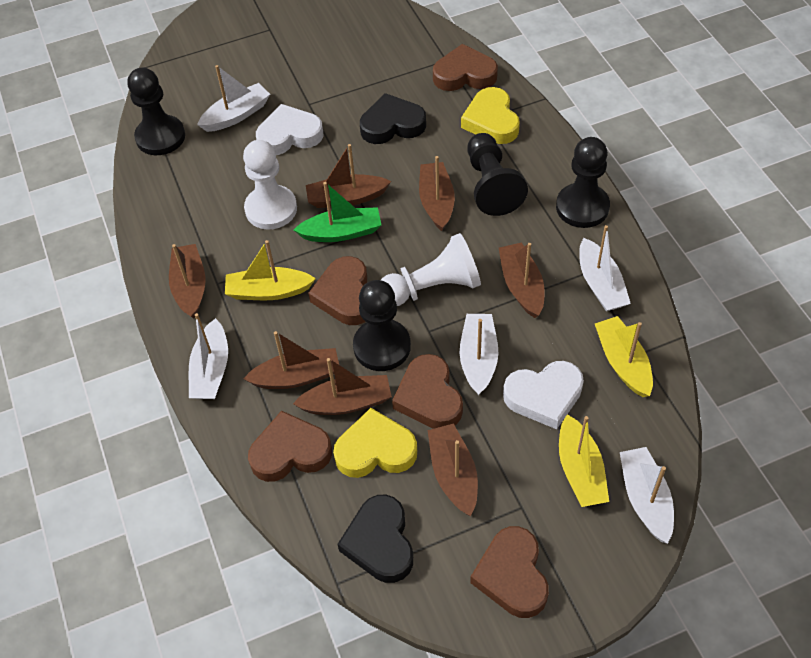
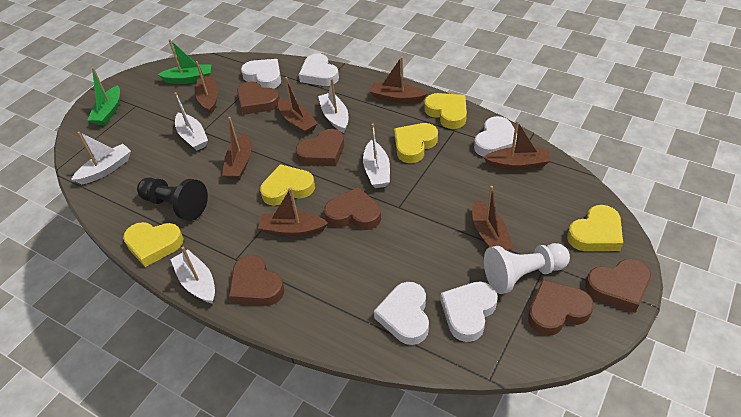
black heart: [338,495,413,583] [360,93,426,144] = 2 -> none = 0
black pawn: [128,67,185,155] [353,280,411,371] [467,133,528,216] [556,137,610,228] = 4 -> [137,177,208,221] = 1
brown heart: [248,411,332,482] [308,256,367,325] [392,354,463,429] [433,44,498,91] [470,526,549,618] = 5 -> [229,255,284,306] [237,81,280,115] [296,129,344,166] [324,187,381,230] [528,280,594,336] [585,259,651,313] = 6
green boat: [294,182,381,242] = 1 -> [88,67,120,125] [157,39,212,84] = 2
white heart: [256,104,324,155] [503,361,584,429] = 2 -> [241,59,281,89] [299,54,339,86] [374,282,429,345] [440,281,498,342] [474,116,517,157] = 5
white pawn: [243,140,297,229] [381,233,481,306] = 2 -> [484,243,570,294] = 1
yellow boat: [225,240,316,300] [559,414,609,507] [595,316,653,397] = 3 -> none = 0
yellow heart: [333,408,417,478] [461,87,520,144] = 2 -> [123,222,184,267] [260,164,315,206] [394,123,438,163] [424,93,467,129] [567,205,623,251] = 5

